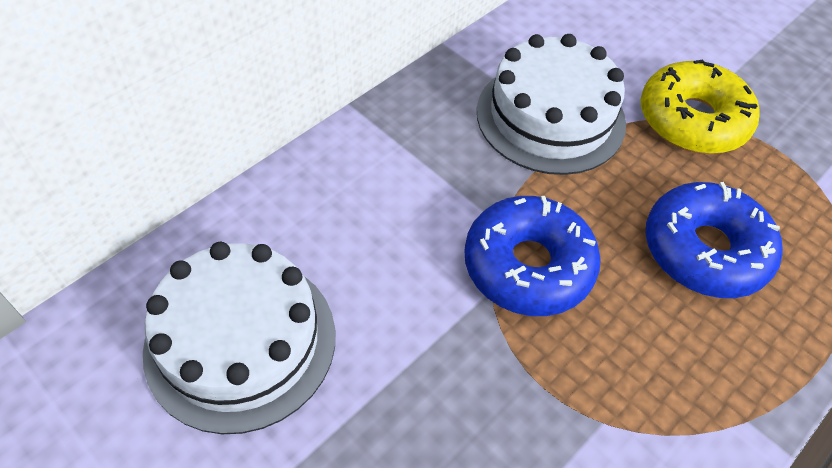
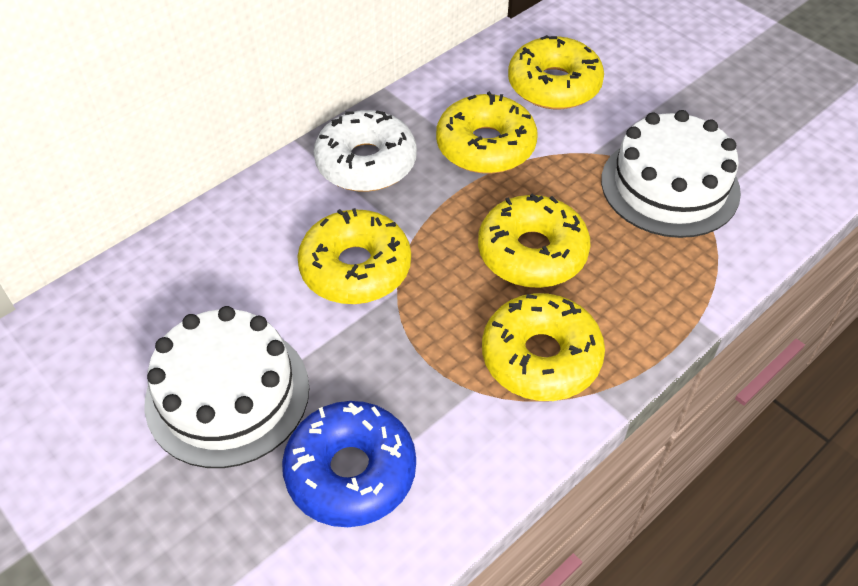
blue donut: [464,196,601,316] [646,182,783,298] = 2 -> [282,401,416,527] = 1
white donut: none = 0 -> [314,110,417,192] = 1
yellow donut: [641,60,760,154] = 1 -> [297,208,411,304] [436,91,537,174] [478,194,591,288] [482,293,605,401] [508,35,604,109] = 5

